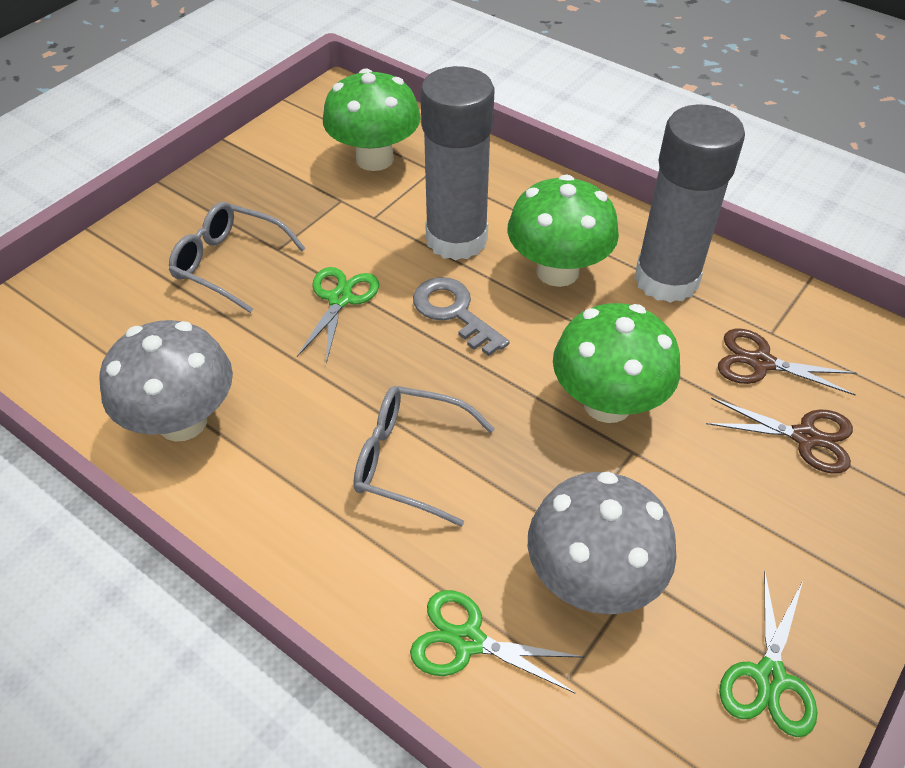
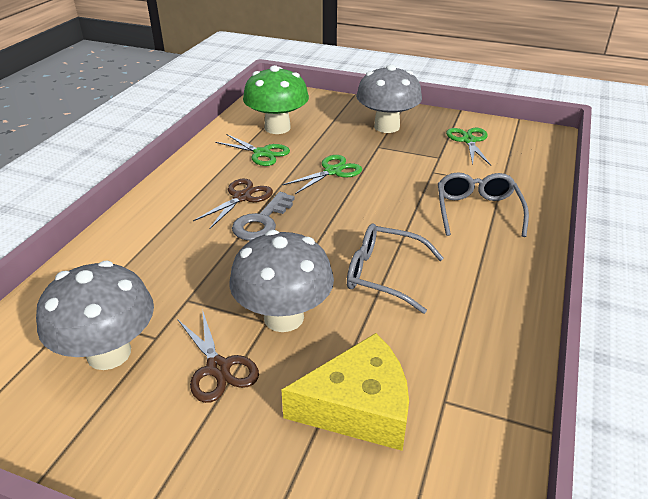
green mushroom: [323,68,421,171] [507,174,619,287] [553,303,680,423] = 3 -> [243,65,309,134] = 1
grey glue stick: [420,66,494,261] [634,104,745,303] = 2 -> none = 0
grey mushroom: [99,320,233,442] [528,471,677,614] = 2 -> [36,261,154,370] [229,230,334,332] [356,64,422,133] = 3
yellow cheese: none = 0 -> [281,333,409,451] = 1

